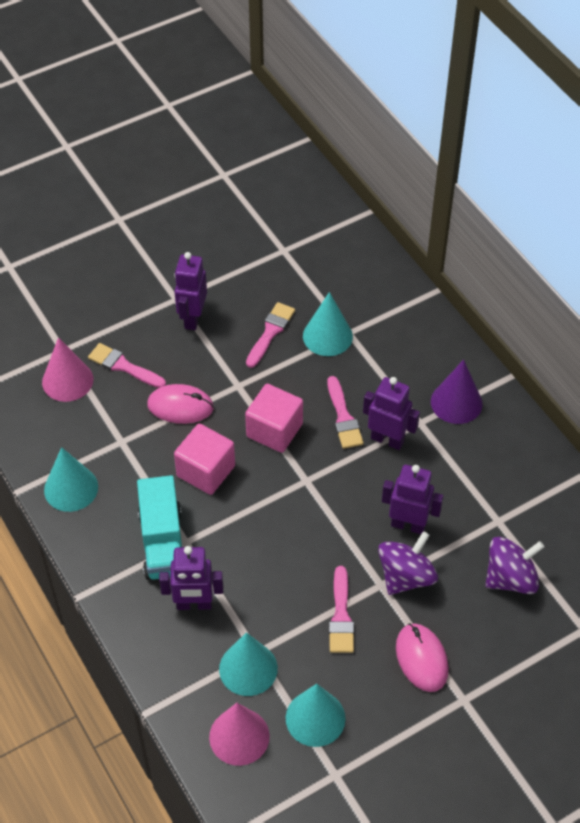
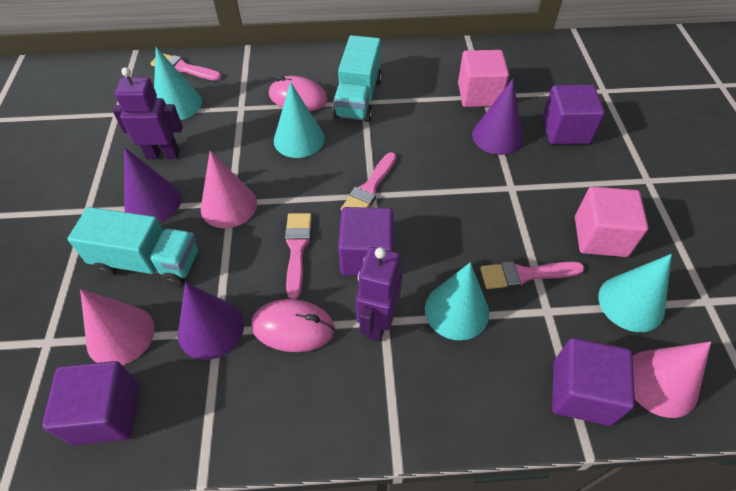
pink cone: [42,337,93,402] [209,703,270,766] = 2 -> [80,289,155,365] [201,151,257,228] [633,342,711,418] = 3
purple cone: [431,360,483,424] = 1 -> [124,147,181,223] [178,282,244,360] [472,79,523,155] = 3
purple cube: none = 0 -> [42,361,139,445] [338,207,394,276] [542,85,605,145] [552,338,635,426] = 4
purple robot: [159,546,223,610] [174,252,207,330] [363,377,420,450] [382,465,443,534] = 4 -> [113,67,183,159] [356,247,403,341] = 2
purple spinning top: [378,531,438,595] [485,537,544,594] = 2 -> none = 0
turquoise truck: [137,475,182,580] = 1 -> [67,207,198,287] [333,35,382,122] = 2

